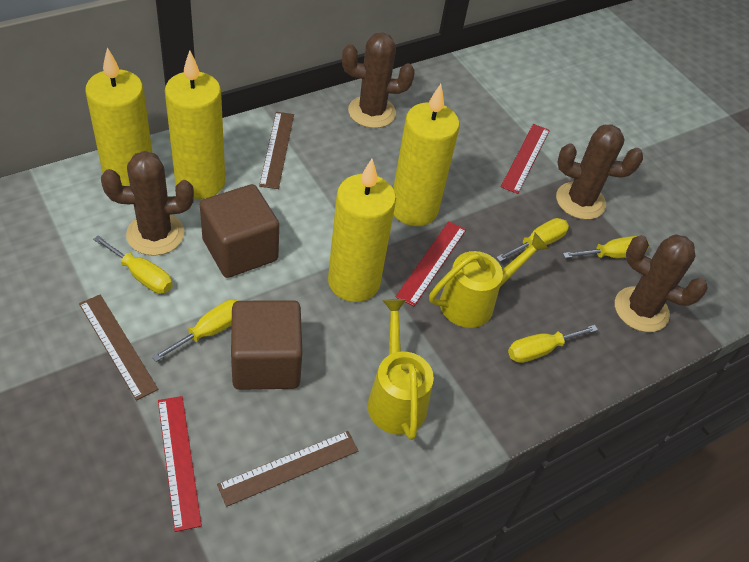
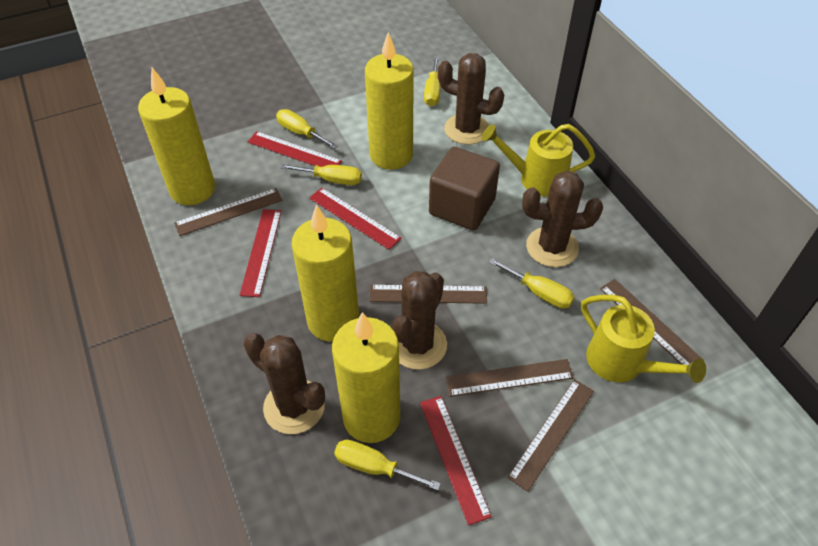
brown cube: [200,184,279,278] [231,300,302,390] = 2 -> [429,147,500,230] = 1
brown ruler: [79,294,158,401] [217,431,359,507] [259,112,294,189] = 3 -> [174,188,283,236] [370,285,487,304] [445,359,574,397] [507,379,594,492] [600,279,702,365] = 5
red ruler: [158,396,202,532] [396,221,466,306] [501,124,550,194] = 3 -> [240,209,282,297] [248,131,342,167] [309,188,402,250] [420,396,492,525] = 4

